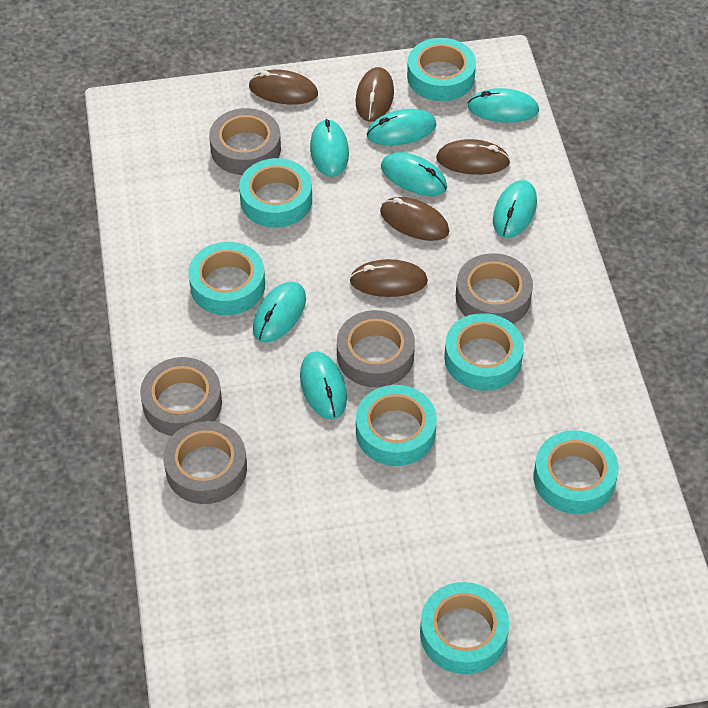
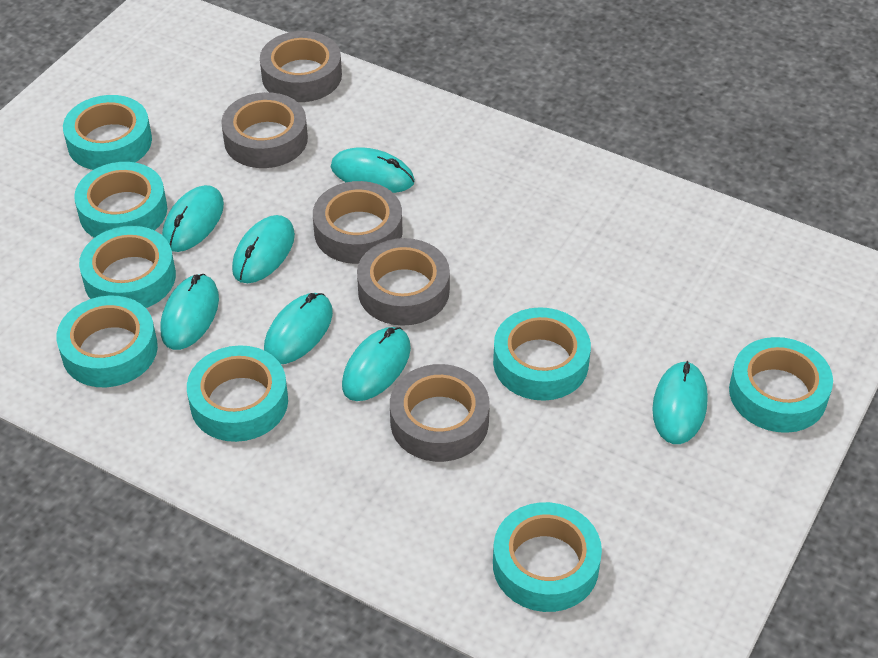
brown mouse: [249,70,318,105] [350,259,428,297] [355,67,394,122] [380,197,449,241] [436,139,510,175] = 5 -> none = 0
turquoise tape: [188,242,265,315] [239,158,312,228] [356,385,437,466] [407,38,476,101] [420,582,509,674] [444,313,524,391] [533,430,619,514] = 7 -> [56,296,158,387] [63,95,152,170] [74,162,167,238] [79,226,176,308] [187,345,288,442] [493,307,591,401] [493,502,602,612] [729,337,833,433] = 8

